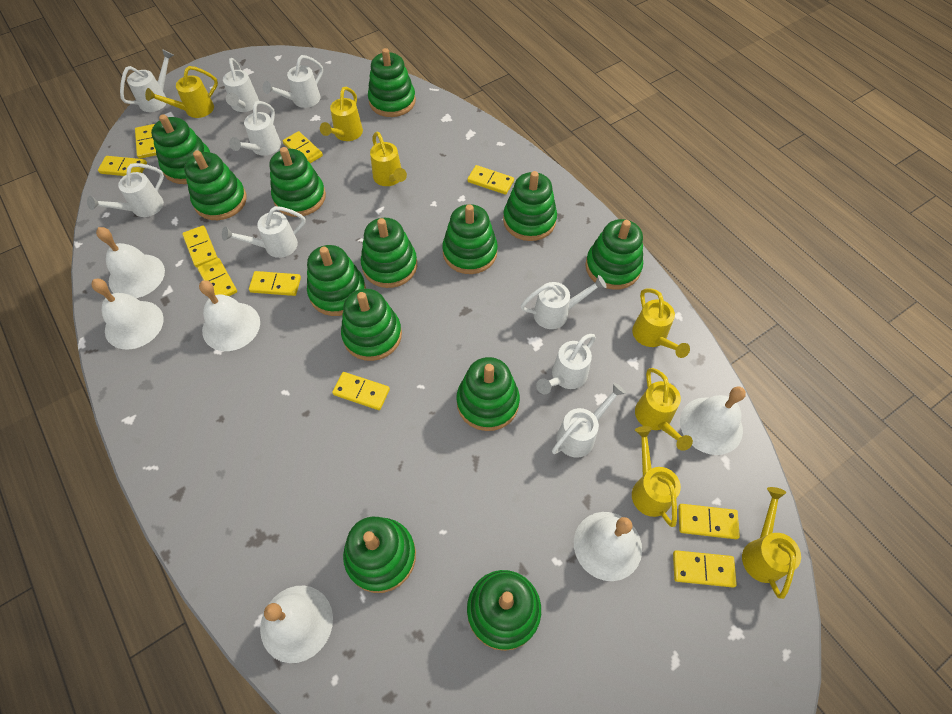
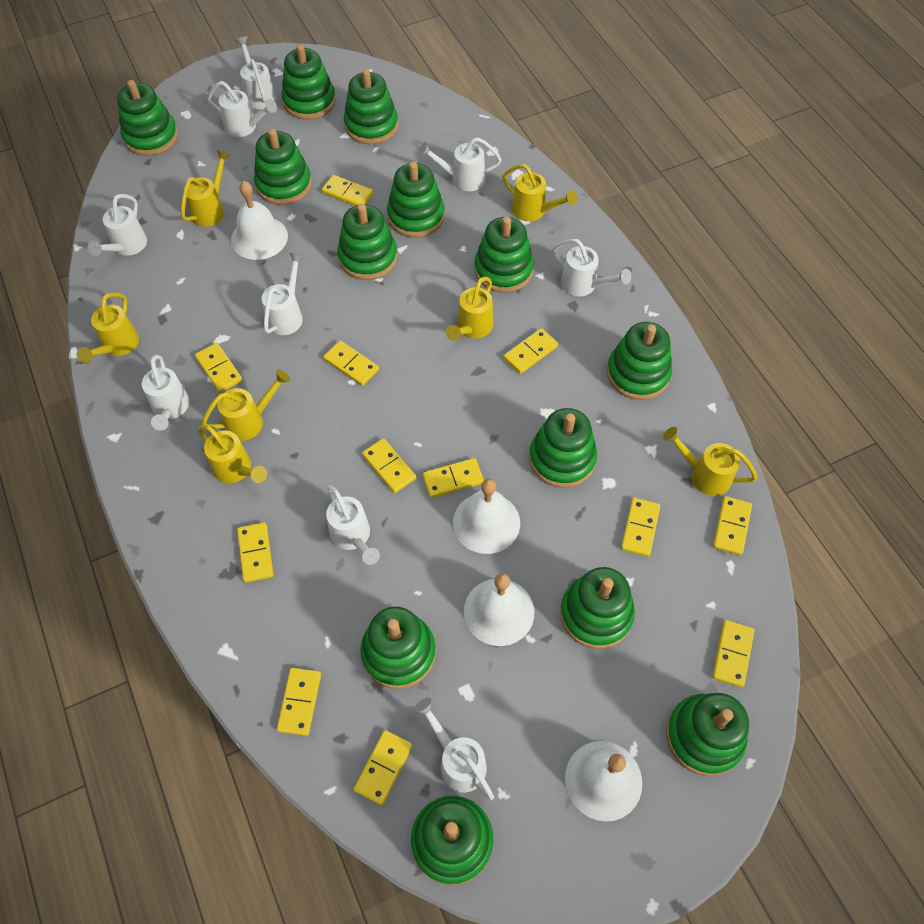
white bell: [91,279,164,349] [96,227,165,298] [199,280,260,351] [260,586,333,663] [574,512,642,581] [680,386,746,455] = 6 -> [231,181,288,260] [453,479,520,554] [464,573,534,646] [565,741,642,822] = 4
yellow domino: [98,156,147,176] [135,124,156,159] [182,226,218,267] [198,258,237,296] [249,271,301,296] [283,131,323,163] [332,372,390,410] [467,165,514,195] [673,550,737,588] [678,504,740,539] = 10 -> [195,343,242,393] [237,523,274,582] [277,668,321,736] [322,175,373,206] [323,341,379,386] [354,730,412,806] [362,438,416,493] [423,458,484,498] [503,328,558,374] [621,498,660,557] [712,620,755,687] [713,496,752,555] = 12

